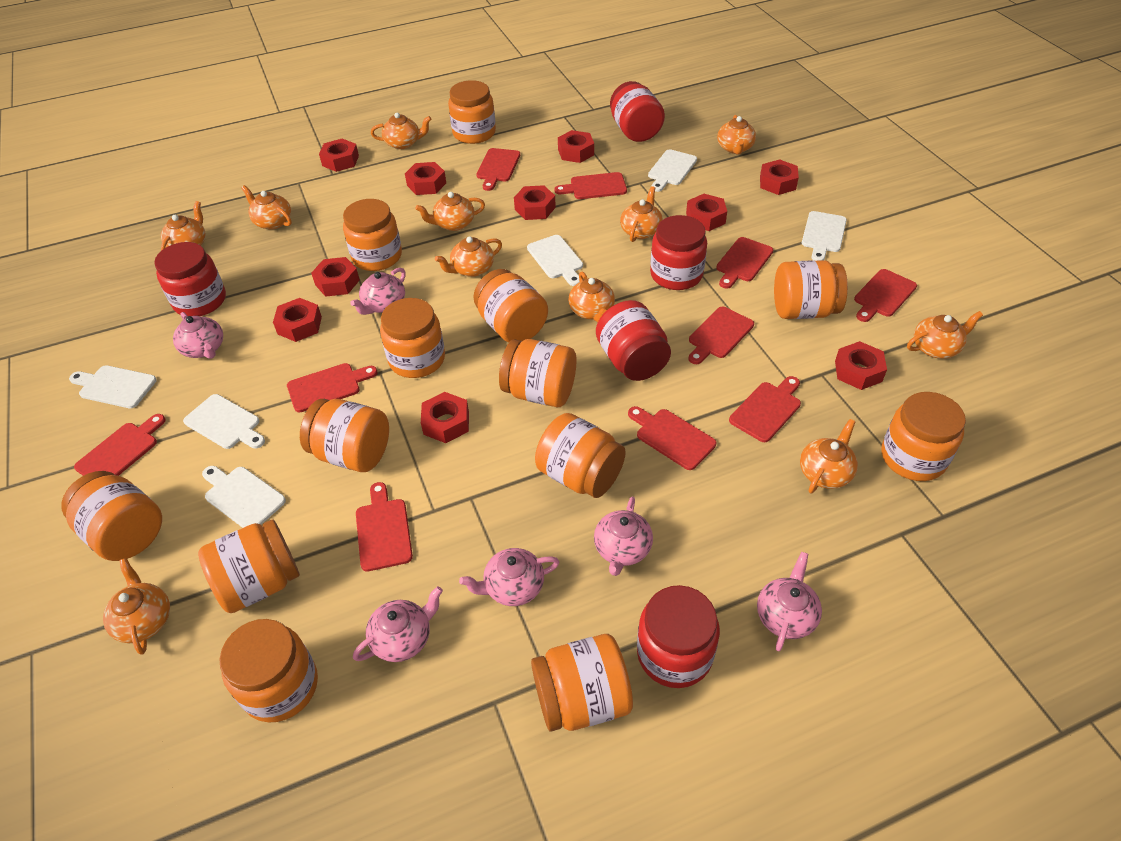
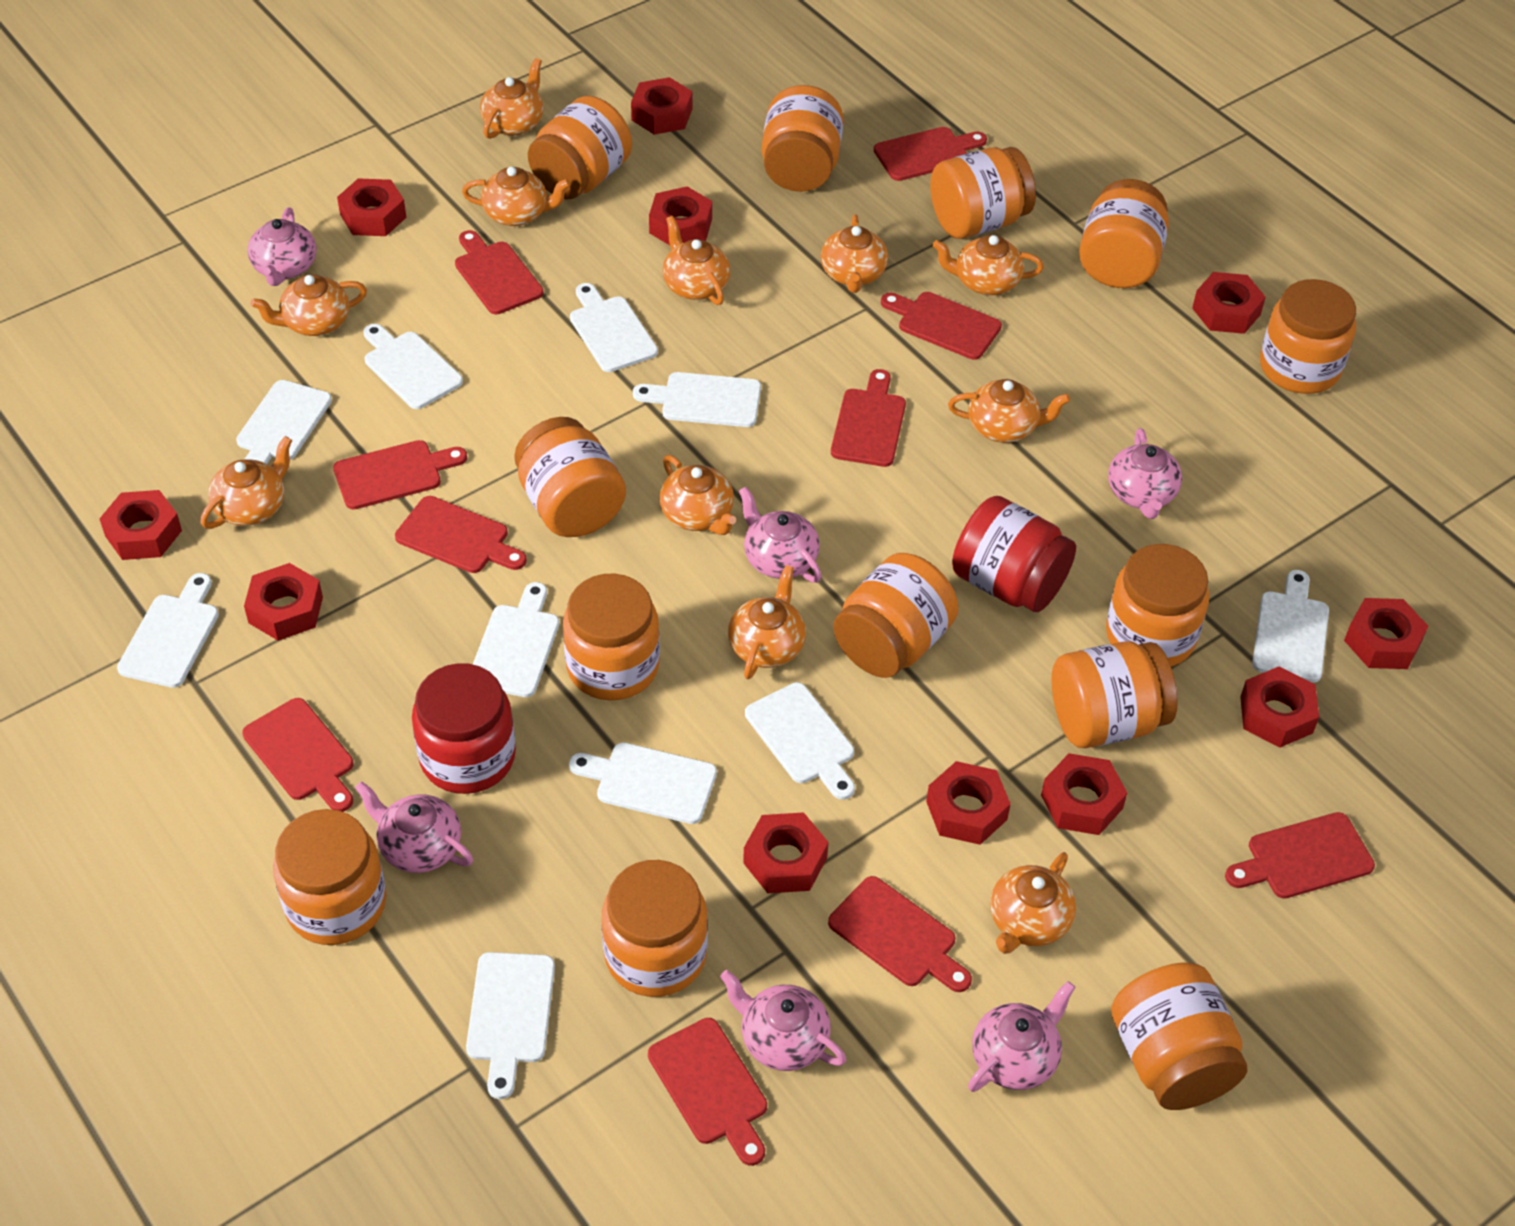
red jar: [154,242,226,316] [596,300,671,381] [610,81,665,142] [637,585,720,688] [650,215,707,290] = 5 -> [412,663,516,794] [952,496,1076,612] = 2
red nut: [273,298,322,342] [311,257,360,297] [319,139,359,172] [405,162,446,195] [421,392,469,443] [514,185,556,220] [558,130,594,163] [686,194,727,231] [760,159,799,195] [835,341,887,390] = 10 -> [100,490,182,560] [244,563,323,641] [337,178,406,236] [631,77,692,135] [649,187,712,245] [743,812,829,893] [926,761,1011,845] [1041,753,1127,835] [1192,272,1266,334] [1240,667,1319,747] [1344,598,1428,669] = 11
white cutting board: [69,365,157,408] [183,394,265,449] [202,466,286,528] [527,235,583,286] [648,149,697,192] [802,211,847,261] = 6 -> [117,573,219,688] [236,380,332,464] [364,324,463,409] [466,952,555,1099] [473,582,559,697] [569,742,717,824] [570,283,658,372] [633,372,761,427] [745,682,855,800] [1252,570,1329,683] = 10

